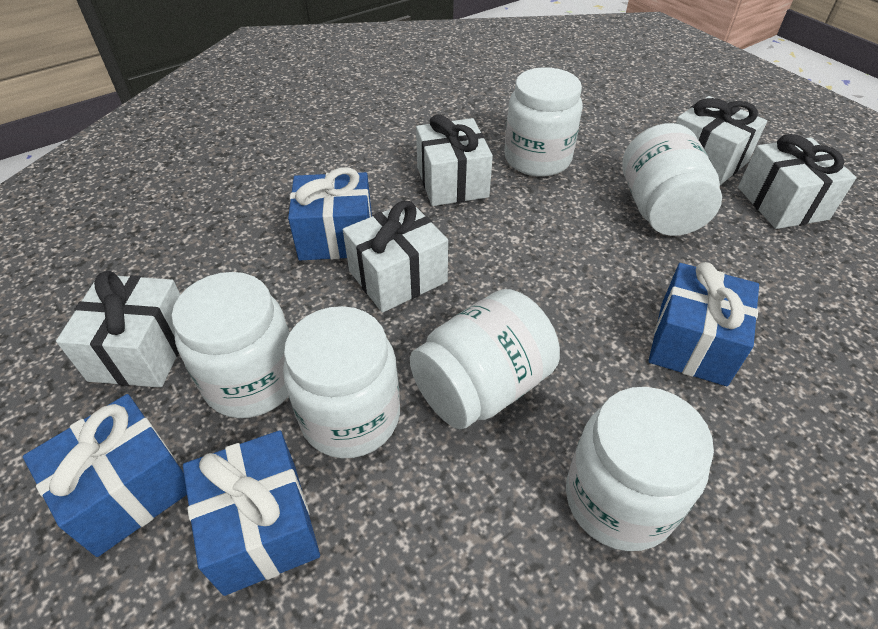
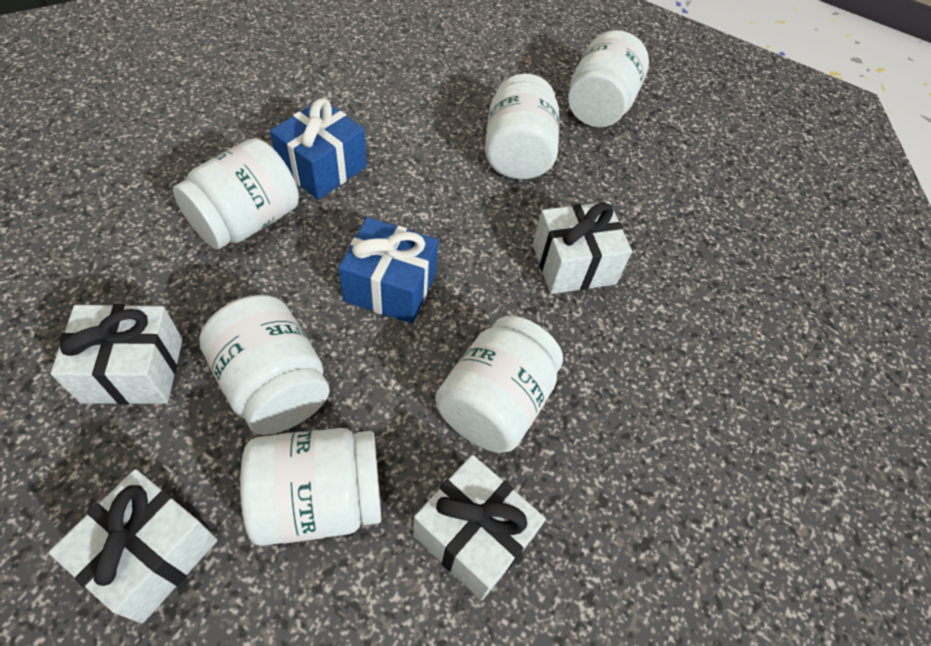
blue gift: [23,394,187,557] [183,430,320,596] [288,167,372,260] [649,262,759,386] = 4 -> [270,98,367,200] [338,217,438,324] = 2
white gift: [56,271,180,388] [343,200,448,313] [416,114,493,206] [676,96,767,185] [738,134,857,229] = 5 -> [49,469,218,624] [50,304,183,405] [413,455,546,601] [533,202,632,294] = 4

